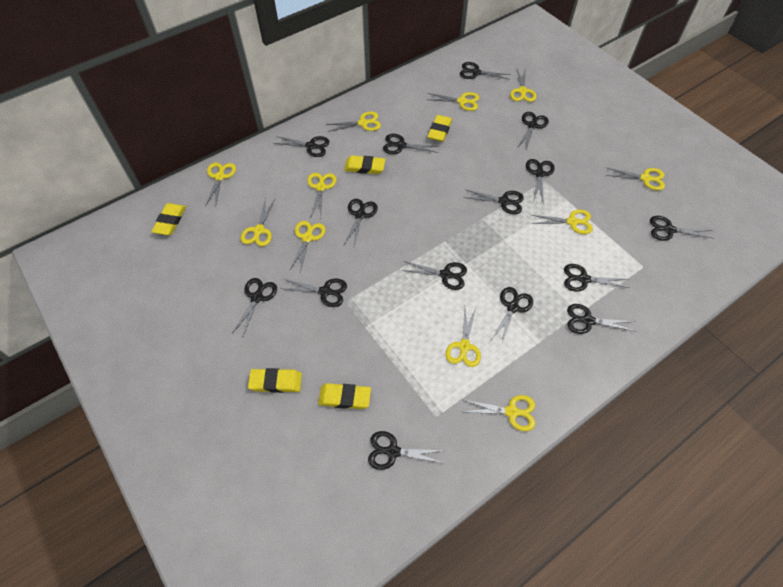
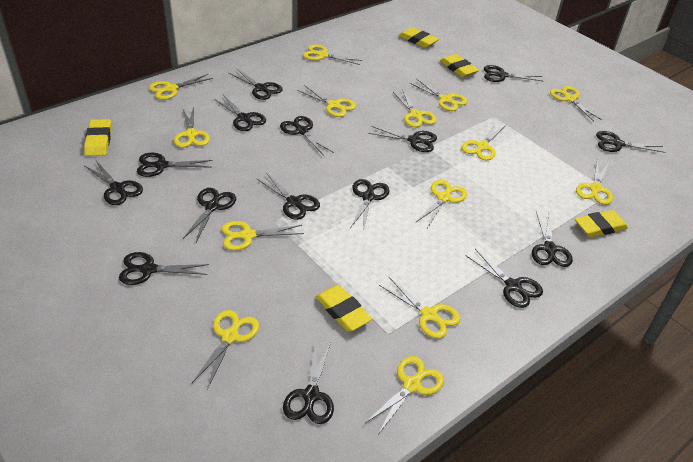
yellow scissors: [205,162,236,207] [240,198,275,247] [289,221,326,272] [307,173,337,216] [326,112,381,132] [427,92,479,111] [446,308,481,367] [463,395,535,431] [510,69,536,102] [531,210,593,234] [606,168,665,191] = 11 -> [149,74,213,100] [174,107,210,148] [192,310,259,389] [222,221,304,251] [297,85,356,117] [303,45,363,65] [364,356,444,435] [379,277,460,339] [393,91,437,127] [410,79,468,111] [415,180,467,228] [462,123,506,161] [550,86,602,121] [576,161,613,205] = 14

